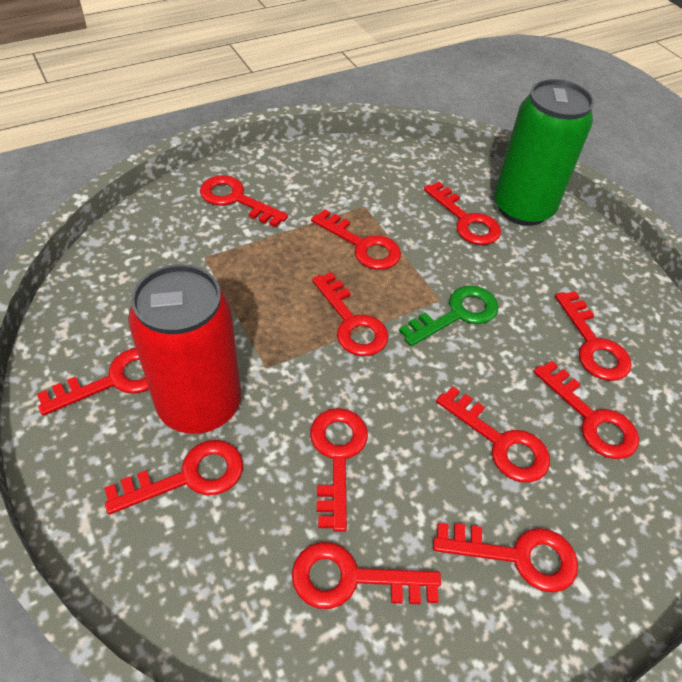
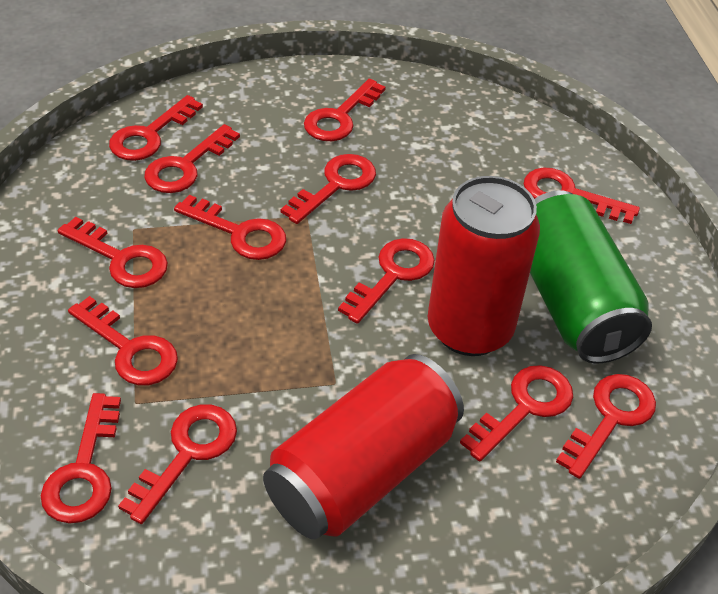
green key: [399,285,499,346] = 1 -> none = 0
red can: [128,264,241,434] = 1 -> [263,354,464,539] [428,176,540,356] = 2
red key: [37,348,149,416] [104,440,243,514] [200,175,288,227] [292,542,441,609] [310,408,368,532] [311,209,401,270] [312,272,388,356] [424,182,501,245] [433,523,578,593] [436,386,550,482] [533,361,639,459] [555,291,632,381] = 12 -> [41,393,121,524] [58,217,168,288] [68,296,178,385] [109,95,203,161] [118,404,237,524] [144,124,240,193] [174,195,286,260] [281,154,376,224] [304,79,386,141] [338,238,435,324] [460,365,573,462] [524,167,640,224] [556,374,656,479] = 13

